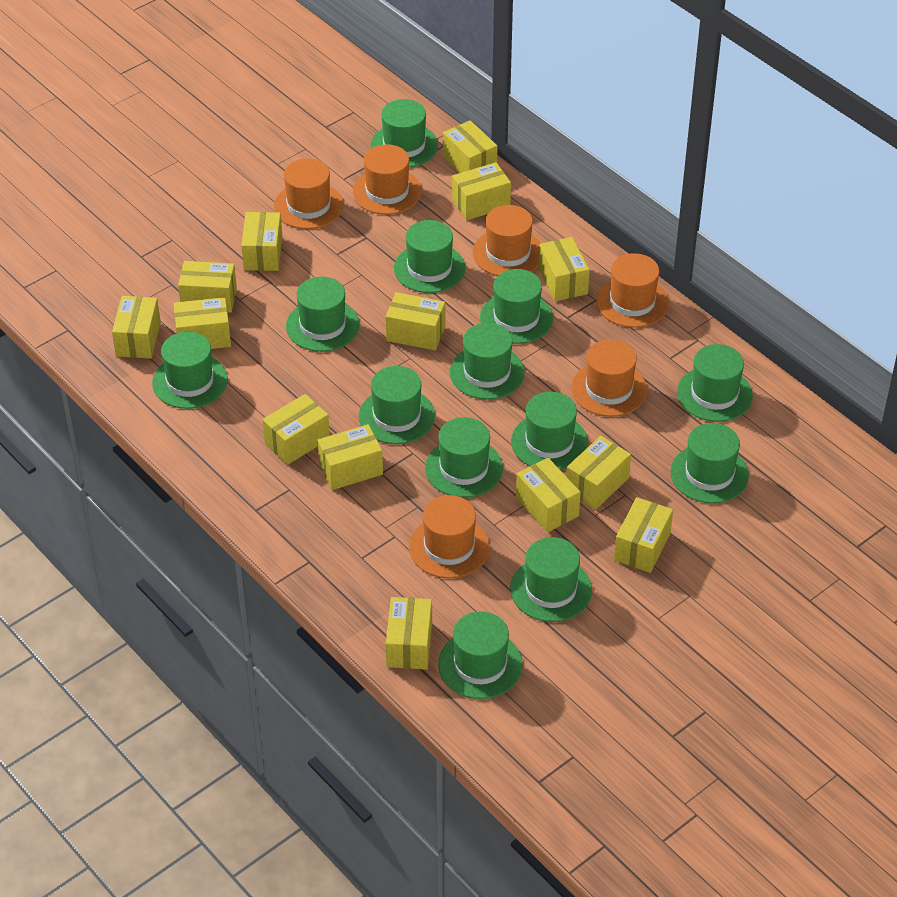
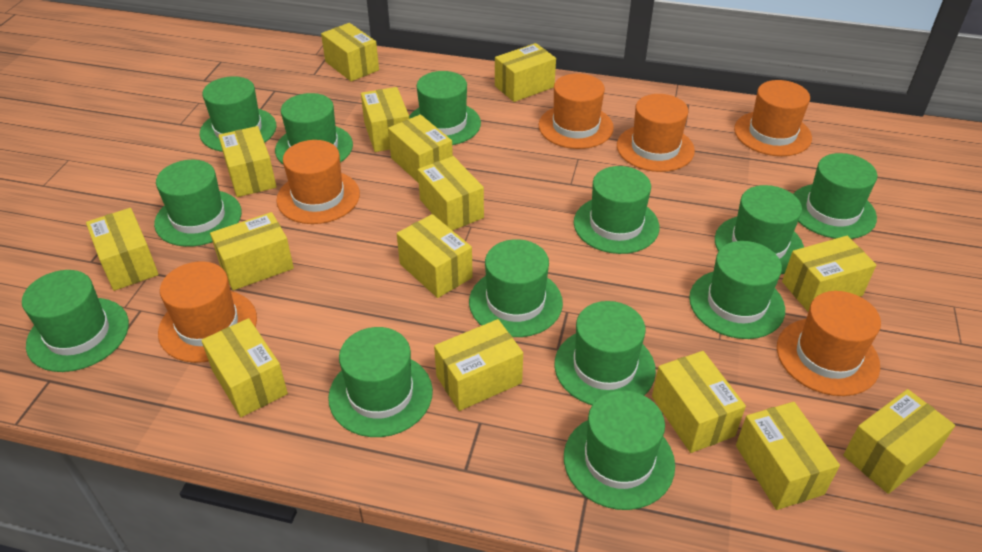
yellow box: [112,296,161,359] [174,297,231,349] [178,261,237,313] [241,212,282,271] [262,394,330,465] [317,424,383,490] [386,292,445,351] [386,597,432,670] [443,120,498,173] [452,162,511,220] [516,458,581,532] [538,237,590,301] [566,436,631,510] [614,497,673,573] = 14 -> [86,208,159,291] [201,318,288,417] [210,212,294,290] [218,126,277,197] [321,23,379,82] [361,87,409,152] [388,115,453,183] [397,214,473,298] [418,156,484,231] [434,319,523,411] [495,43,556,102] [652,351,746,453] [736,402,840,510] [782,236,876,312] [843,389,955,494] = 15

